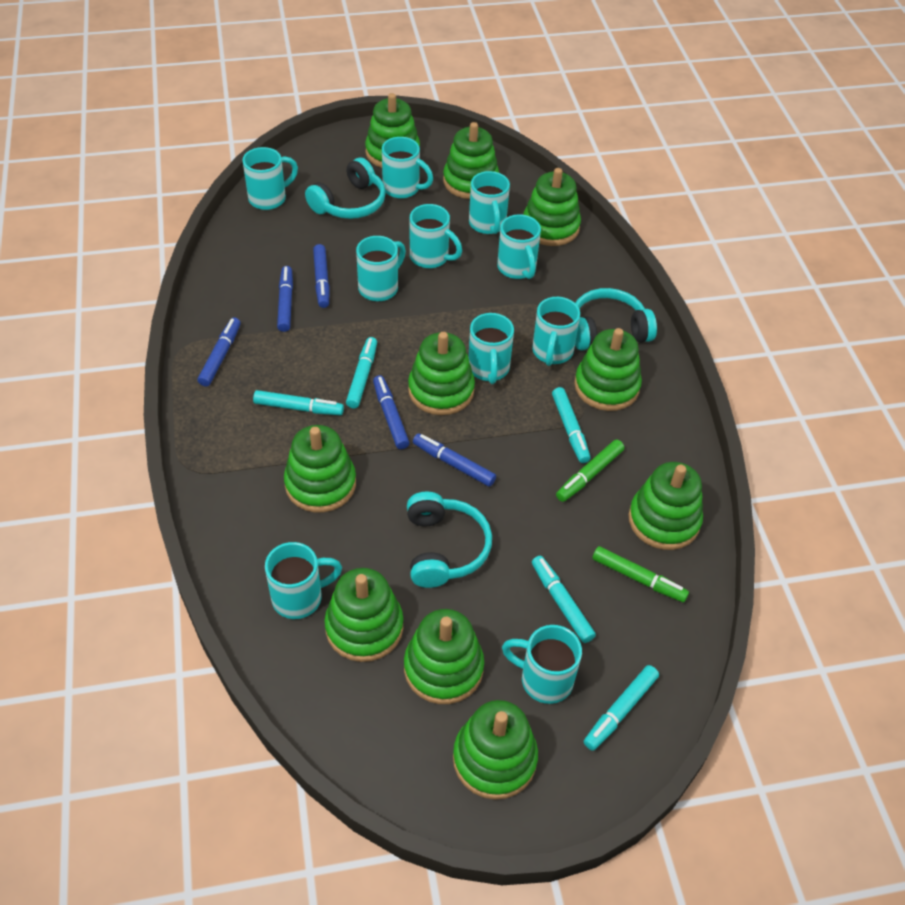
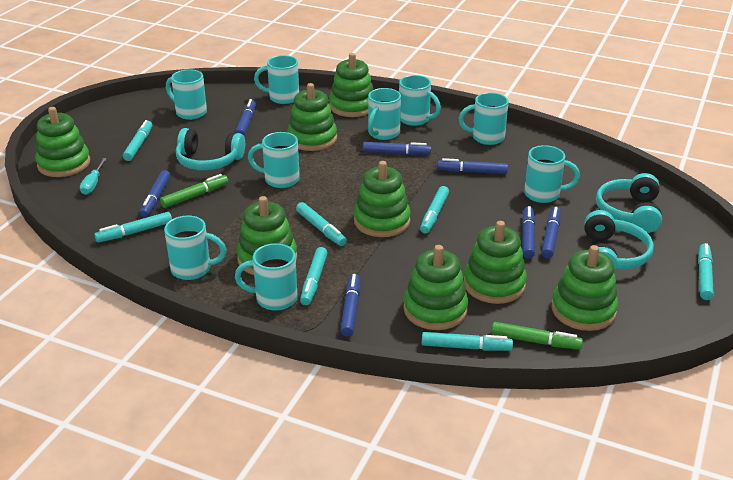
blue marker: [198,317,241,387] [277,266,293,332] [313,244,330,308] [373,375,410,449] [413,433,496,487] = 5 -> [139,170,171,217] [235,99,256,136] [340,274,360,337] [363,142,431,155] [437,158,508,174] [522,206,535,259] [541,207,561,258] = 7
green stacking toy: [284,425,356,512] [324,568,403,662] [365,93,420,168] [404,609,484,704] [408,332,475,415] [443,122,499,199] [453,700,538,800] [523,168,581,246] [574,328,642,411] [628,462,703,550] = 10 -> [35,107,90,177] [237,196,297,275] [287,83,337,151] [329,53,374,117] [354,161,411,237] [403,245,468,330] [464,221,527,304] [552,245,618,331] = 8
turquoise marker: [253,390,344,415] [346,337,377,408] [532,556,596,643] [552,387,591,463] [584,665,659,751] = 5 -> [94,212,172,242] [123,120,152,161] [296,202,347,246] [300,247,328,305] [420,186,449,234] [422,332,513,351] [698,243,714,300] = 7
turquoise mug: [242,147,298,210] [265,542,342,619] [356,236,406,301] [382,137,433,199] [410,204,462,268] [468,313,514,384] [469,171,510,234] [497,214,541,279] [502,625,582,704] [532,297,580,366] = 10 -> [164,216,227,280] [166,69,207,120] [235,243,298,311] [248,132,300,188] [254,55,299,104] [368,88,401,140] [399,75,441,126] [458,92,509,145] [524,145,580,203] = 9
turquoise screwdriver: none = 0 -> [80,158,107,195] = 1

